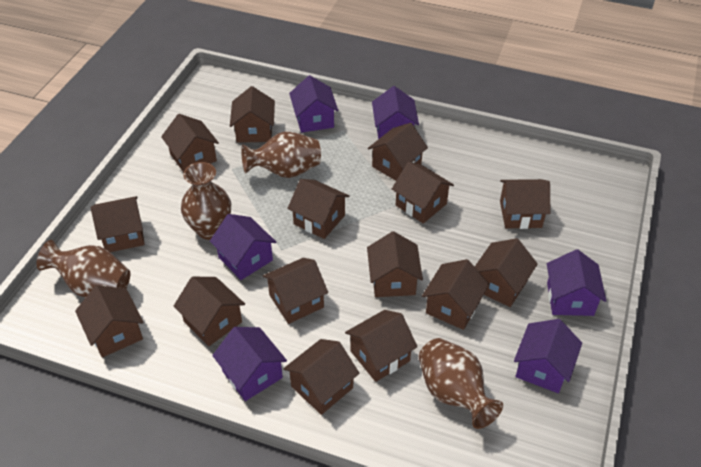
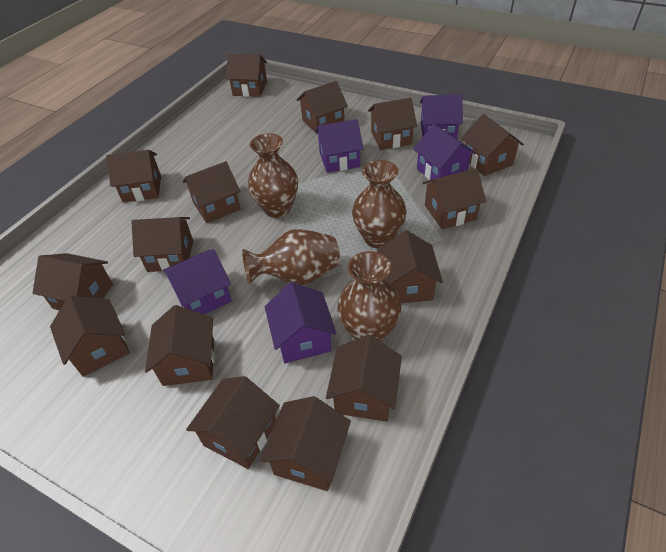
purple house: [210,214,276,280] [212,327,287,401] [289,75,338,133] [372,86,419,139] [514,319,582,393] [547,249,606,316] = 6 -> [163,249,232,315] [265,282,337,363] [315,119,364,173] [413,124,476,182] [420,94,463,139] = 5

